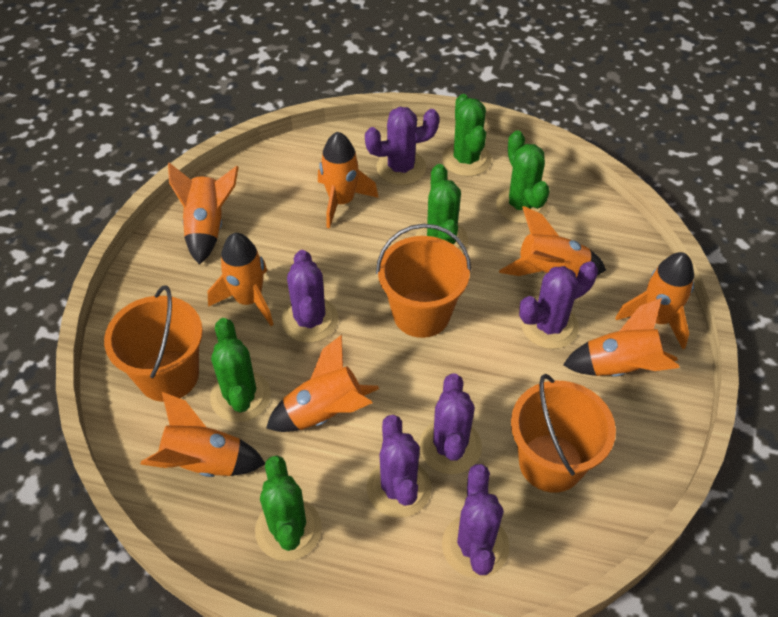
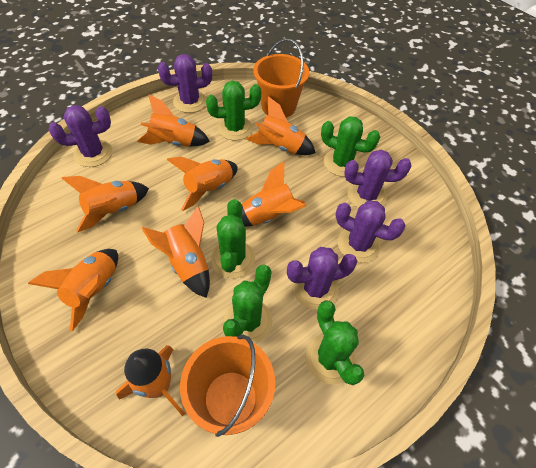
orange bucket: [104,285,203,402] [376,224,471,338] [511,374,616,493] = 3 -> [180,334,275,437] [253,39,309,118] = 2
purple cactus: [281,250,338,343] [365,106,440,185] [367,415,431,518] [419,373,482,474] [442,464,509,578] [519,261,598,349] = 6 -> [49,105,112,167] [158,54,212,113] [287,247,357,310] [336,200,406,263] [344,150,411,208] = 5

